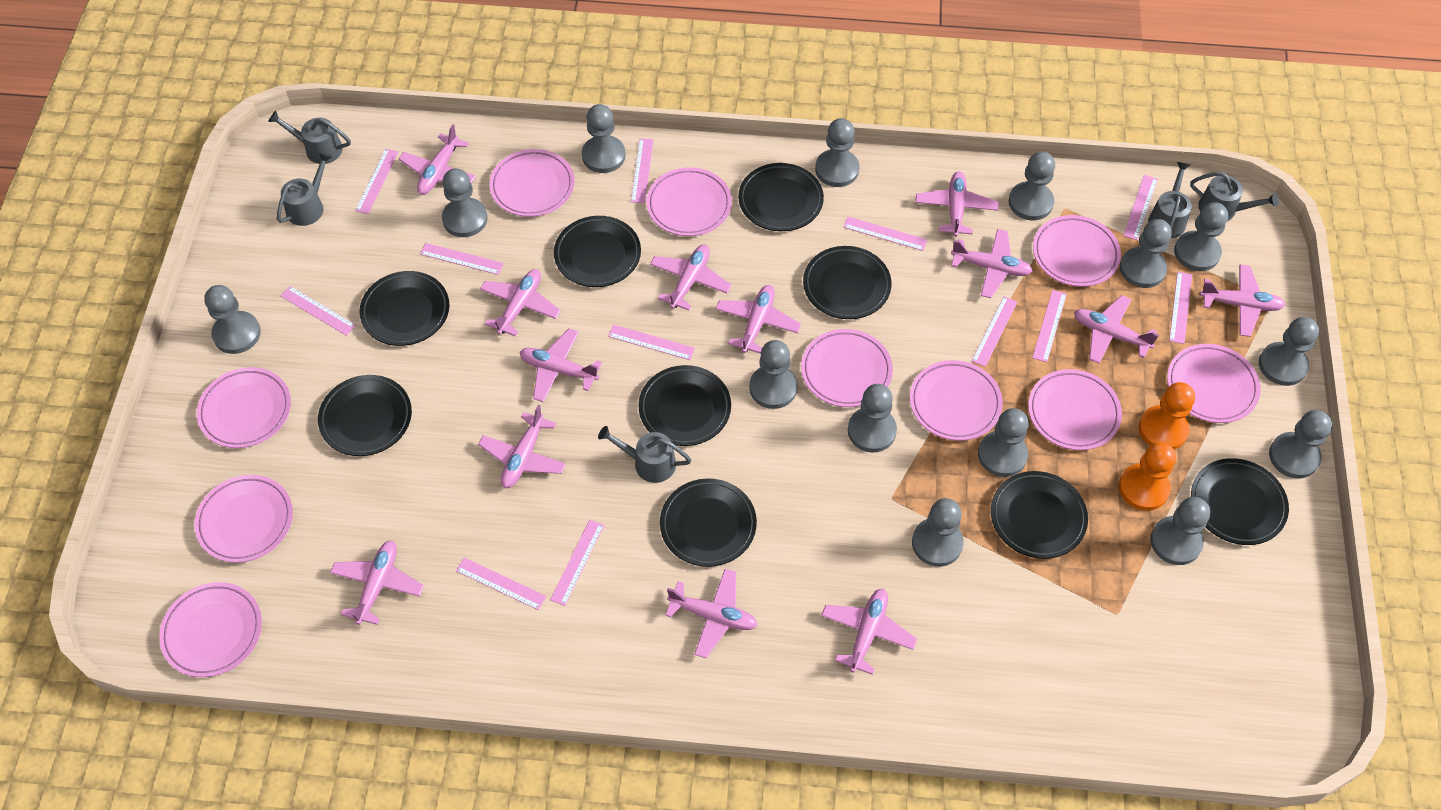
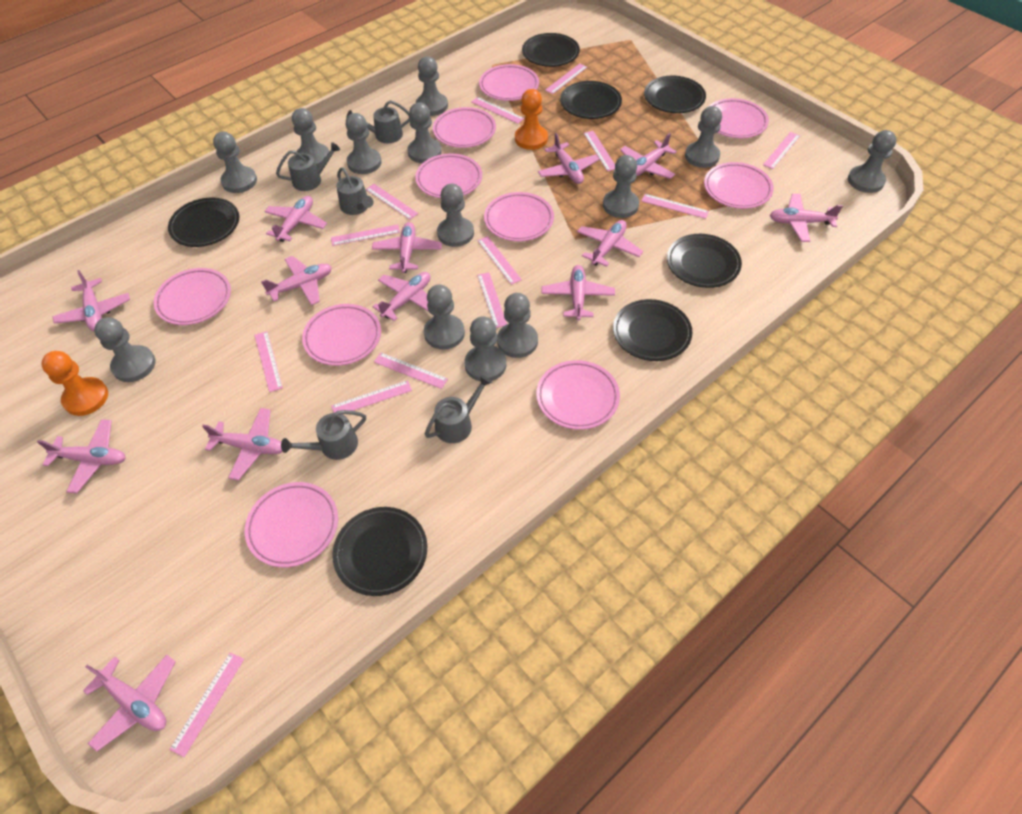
black plate: [318,375,412,456] [359,271,449,346] [554,216,641,287] [638,365,731,446] [660,478,757,567] [738,163,824,231] [803,246,891,319] [991,471,1088,559] [1191,458,1289,545] = 9 -> [168,198,239,247] [332,507,427,596] [522,33,580,67] [560,81,622,119] [613,299,693,361] [644,76,706,113] [667,234,742,288] = 7
grey pawn: [204,285,261,354] [442,168,487,237] [582,104,626,173] [749,340,798,409] [815,118,859,187] [848,384,897,452] [912,498,963,567] [978,408,1029,477] [1009,152,1055,220] [1120,219,1172,288] [1150,497,1210,565] [1174,202,1228,271] [1259,317,1319,386] [1269,410,1332,479] = 14 -> [94,317,155,382] [213,132,257,193] [292,108,330,167] [346,113,381,174] [407,102,442,163] [416,56,448,116] [424,284,465,350] [437,184,474,247] [464,316,506,381] [497,293,538,358] [603,155,639,218] [685,106,722,168] [848,130,896,193] = 13
pink ruler: [281,286,356,336] [355,149,398,214] [420,243,504,275] [456,557,547,610] [550,520,604,606] [608,324,695,360] [631,139,653,203] [843,217,927,251] [972,296,1017,367] [1032,290,1067,362] [1123,175,1158,240] [1169,272,1192,344] = 12 -> [169,652,244,757] [255,331,283,392] [331,224,400,246] [331,380,412,413] [366,184,418,219] [374,353,448,389] [471,97,524,124] [477,236,522,285] [477,272,507,328] [545,64,587,94] [584,131,615,171] [641,194,709,219] [763,132,800,169] = 13

